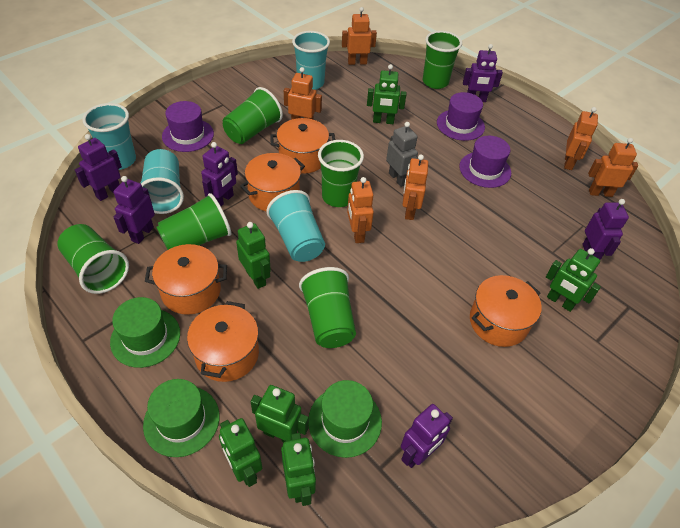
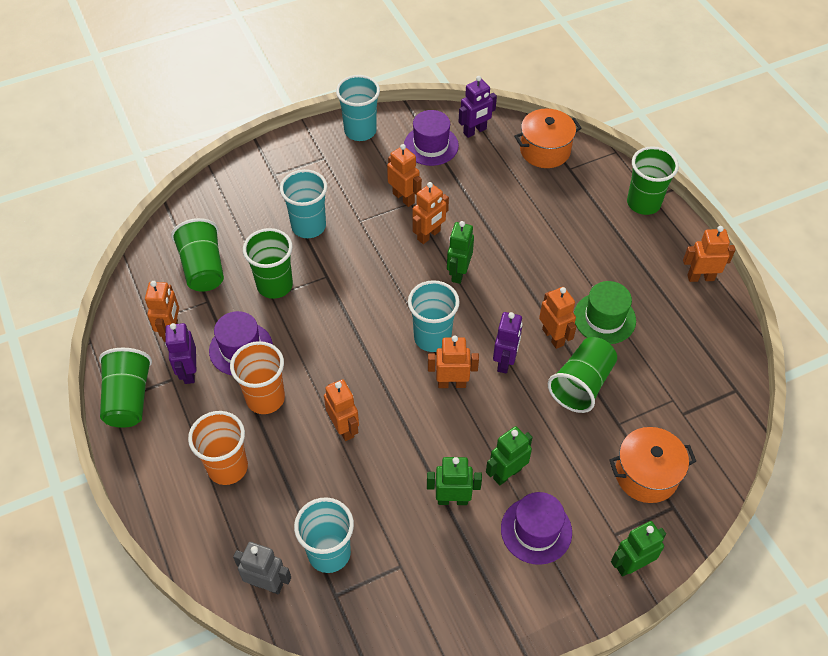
green cup: [57,224,129,294] [156,193,231,250] [223,87,283,144] [299,267,356,348] [318,140,364,207] [423,31,462,89] = 6 -> [99,348,152,428] [171,218,224,292] [243,228,293,299] [548,337,617,413] [627,146,679,215] = 5
green hat: [110,297,180,368] [143,379,220,457] [309,380,382,458] = 3 -> [574,281,636,344] = 1
green robot: [219,418,262,487] [236,222,271,289] [251,385,309,442] [281,433,316,506] [367,64,406,124] [546,248,601,312] = 6 -> [427,457,482,505] [447,221,474,284] [486,426,533,486] [611,521,666,577] = 4
orange cup: none = 0 -> [188,411,248,485] [230,341,285,414] = 2
orange pot: [145,244,227,315] [187,301,259,382] [240,153,305,212] [270,118,335,174] [470,275,542,347] = 5 -> [514,109,581,168] [609,427,696,503] = 2
orange robot: [284,67,322,120] [342,7,377,65] [347,177,374,243] [403,154,428,220] [564,107,598,170] [588,138,638,197] = 6 -> [145,281,179,342] [324,379,359,441] [387,144,422,207] [413,182,449,244] [428,336,479,388] [539,287,577,349] [683,226,736,282] = 7
purple robot: [75,134,122,201] [114,176,155,244] [201,142,238,206] [401,404,453,468] [463,44,503,102] [582,199,629,260] = 6 -> [165,323,196,384] [458,76,497,138] [493,312,523,374] = 3

